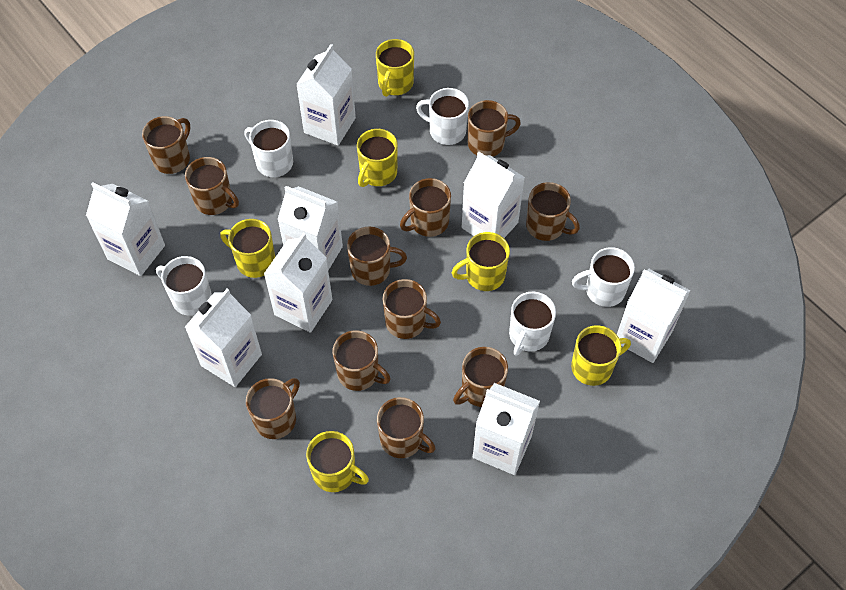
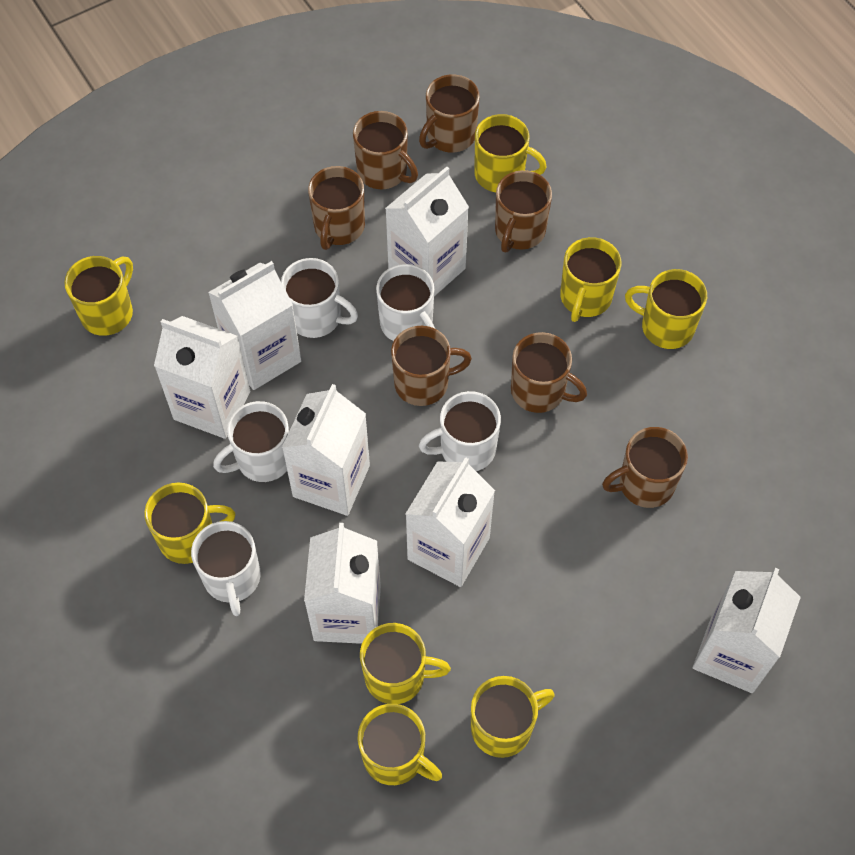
brown mug: [142,116,190,174] [185,157,239,215] [246,378,300,439] [333,330,391,391] [347,227,407,286] [377,397,436,458] [383,279,441,339] [400,178,451,237] [453,347,508,407] [468,100,521,157] [526,182,580,241] = 11 -> [308,166,365,250] [353,111,418,189] [391,326,472,406] [419,74,480,153] [495,170,552,252] [511,332,587,413] [602,427,688,508] = 7
white carton: [86,183,165,276] [185,289,262,387] [264,233,333,333] [277,186,343,270] [296,44,356,146] [462,152,525,238] [473,383,540,475] [617,269,691,363] = 8 -> [154,316,250,439] [208,261,301,390] [282,384,370,516] [304,523,381,644] [385,167,469,296] [406,457,495,587] [693,568,801,693] = 7
yellow mug: [220,219,275,278] [306,431,369,492] [357,129,398,187] [376,39,414,97] [452,232,510,291] [571,325,631,386] = 6 -> [64,256,133,336] [145,482,235,564] [358,704,442,785] [360,623,451,704] [471,676,555,758] [475,114,547,192] [560,237,622,322] [625,269,707,349] = 8

